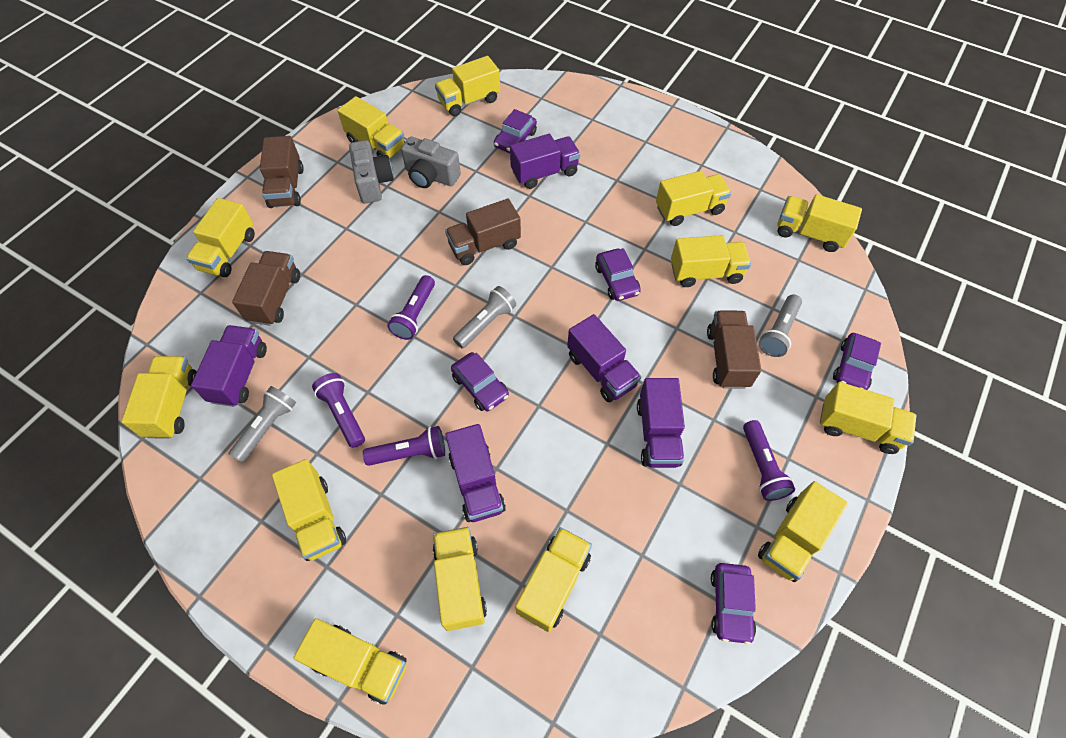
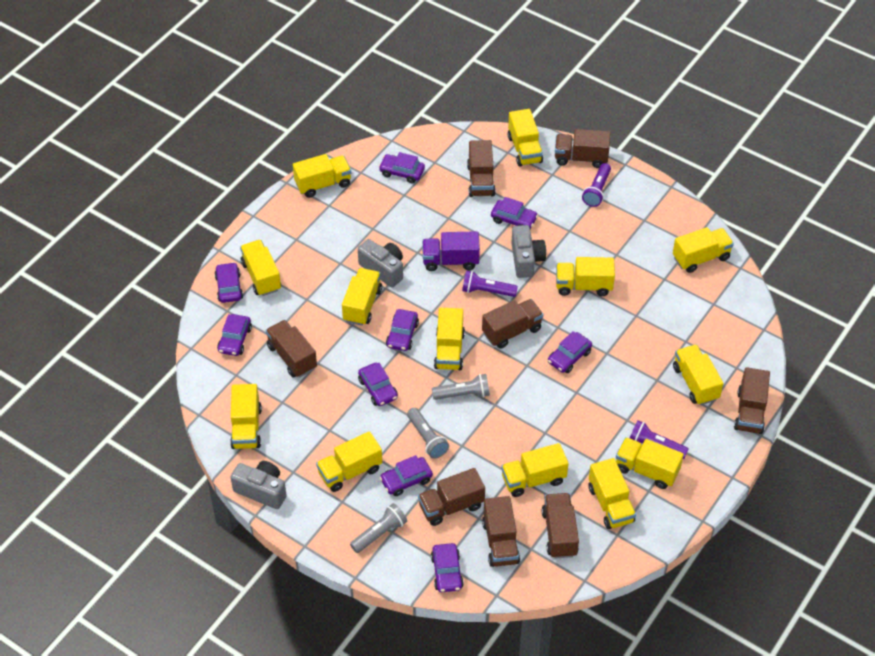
brown truck: [232,251,300,326] [260,136,304,208] [445,199,521,265] [707,310,761,389] = 4 -> [266,320,317,378] [418,468,485,526] [467,140,496,197] [482,299,543,349] [482,496,520,567] [542,493,579,558] [555,129,610,168] [734,367,770,434] = 8
grey camera: [349,140,394,204] [401,137,461,188] = 2 -> [231,461,287,509] [358,239,403,287] [511,225,546,278] = 3
purple car: [451,352,509,411] [494,109,537,153] [595,248,641,301] [711,563,756,645] [833,333,881,390] = 5 -> [214,262,243,303] [217,314,252,356] [358,363,398,406] [379,152,425,184] [380,455,433,496] [386,309,419,351] [431,543,464,592] [491,197,538,229] [548,331,592,373] = 9
purple flashlight: [312,373,365,448] [363,426,445,466] [387,275,435,340] [743,420,795,501] = 4 -> [462,270,518,297] [582,163,611,207] [630,420,688,459] = 3
purple truck: [191,325,267,407] [445,424,506,522] [510,134,580,189] [567,314,641,402] [637,378,685,468] = 5 -> [422,231,480,271] = 1

